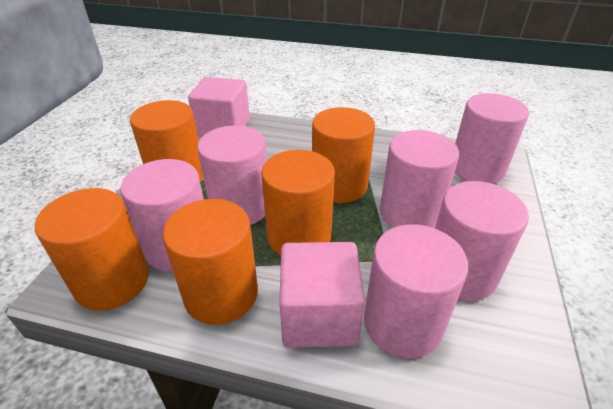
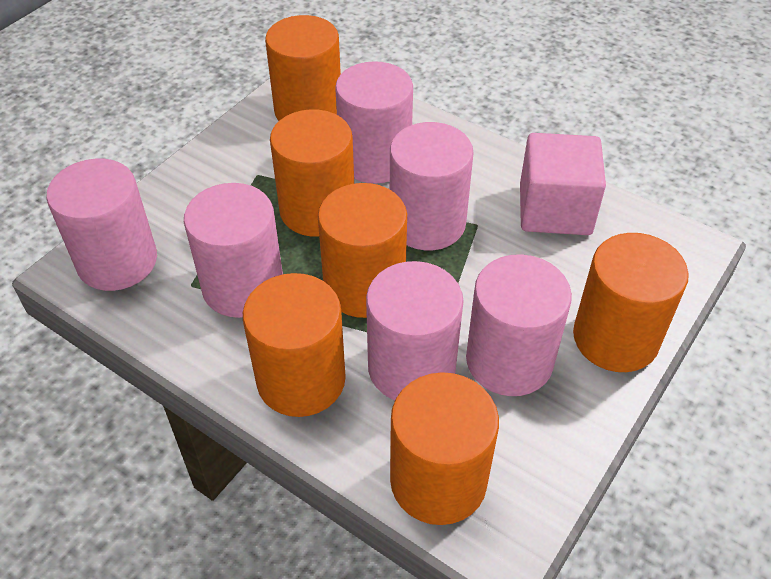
orange cylinder: [35,188,149,311] [130,100,203,182] [163,199,258,325] [261,150,335,255] [312,107,375,203] = 5 -> [243,273,346,417] [265,15,341,121] [270,109,354,237] [318,183,407,318] [390,372,499,525] [573,233,689,372] = 6
pink cube: [188,77,250,137] [279,242,365,348] = 2 -> [520,133,606,235] = 1

